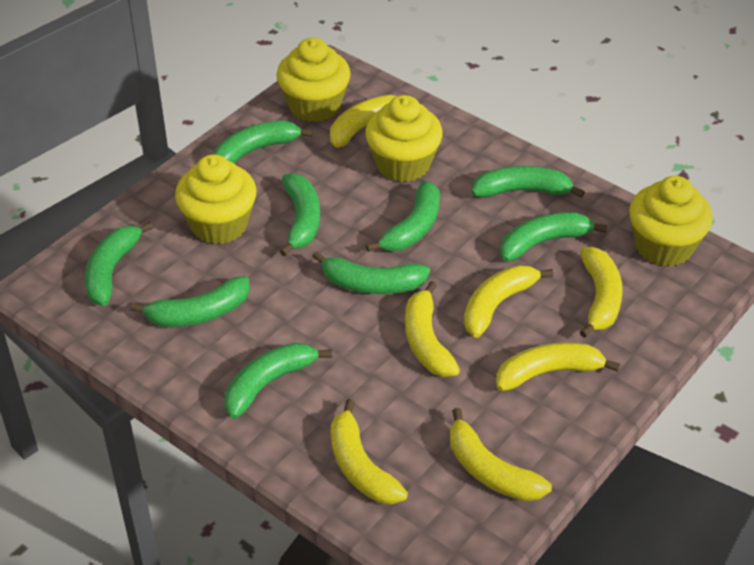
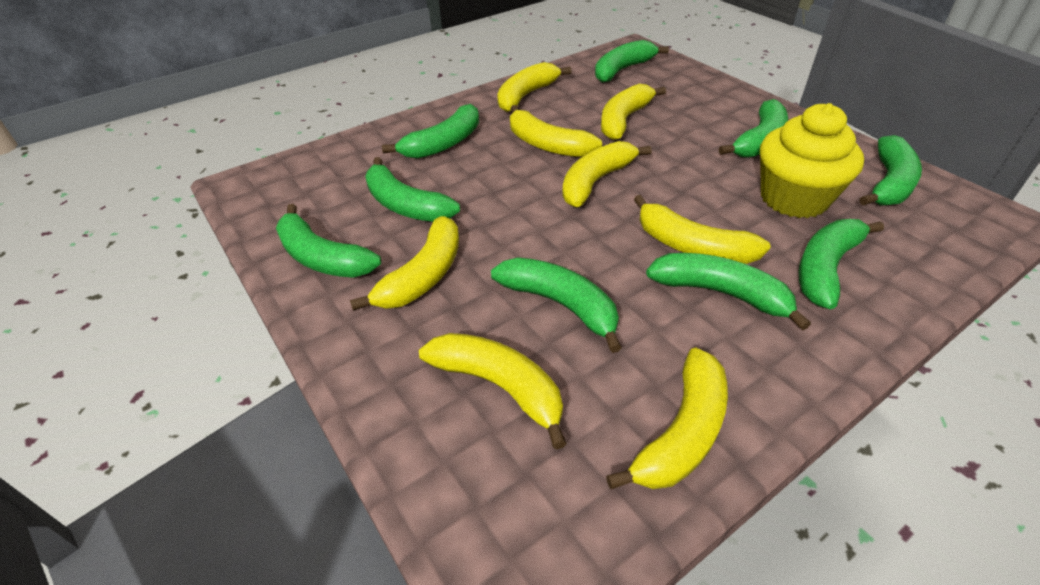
yellow banana: [330,95,419,148] [331,399,408,504] [405,281,460,377] [450,408,552,501] [464,265,553,338] [496,342,620,391] [580,247,623,338] = 7 -> [350,216,459,311] [419,333,567,450] [497,62,572,112] [510,105,602,157] [562,141,652,207] [601,84,666,140] [606,347,728,489] [634,195,771,264] = 8
yellow cupcake: [175,154,257,244] [276,38,351,122] [365,95,443,182] [629,176,713,266] = 4 -> [760,103,864,218] = 1

